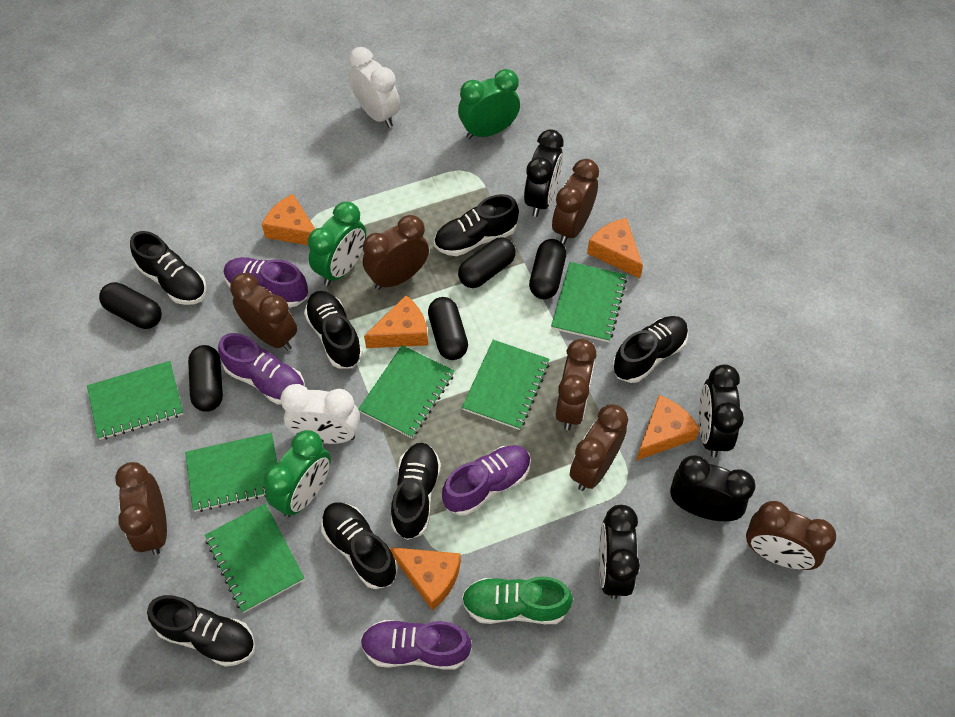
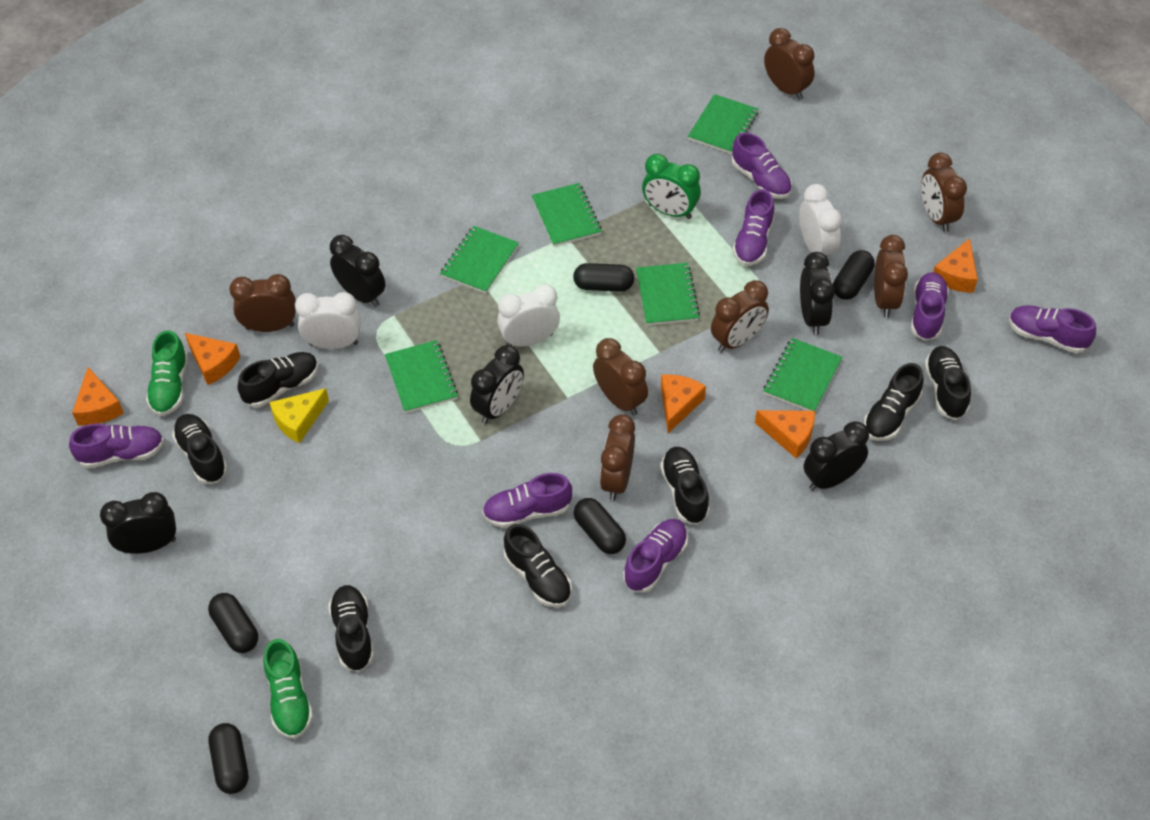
black clock: [524,129,563,217] [599,505,640,599] [670,455,756,521] [699,364,744,457] = 4 -> [100,492,176,554] [330,235,385,307] [470,345,524,424] [800,252,835,335] [804,421,869,491] = 5
green clock: [263,430,331,517] [308,201,366,286] [458,69,520,139] = 3 -> [642,154,701,219] = 1
green shoe: [462,576,573,624] = 1 -> [146,330,188,416] [263,639,313,739] = 2
purple shoe: [218,333,305,404] [224,257,308,308] [361,620,472,670] [442,445,531,516] = 4 -> [69,424,164,468] [482,473,572,528] [623,519,688,593] [732,132,792,199] [733,189,774,266] [911,272,949,341] [1009,305,1096,353] = 7
white clock: [280,384,359,444] [349,47,400,128] = 2 -> [295,292,361,349] [497,284,560,347] [799,184,842,257] = 3
yellow cheese: none = 0 -> [269,388,329,443] = 1

